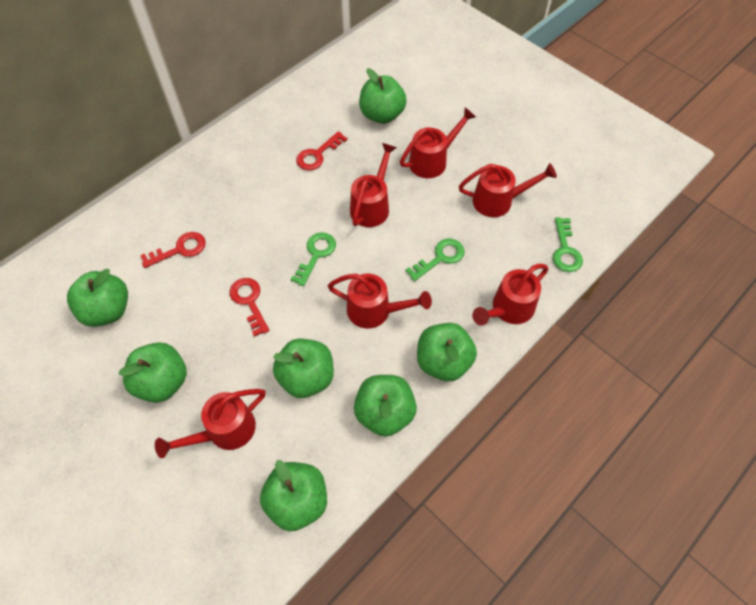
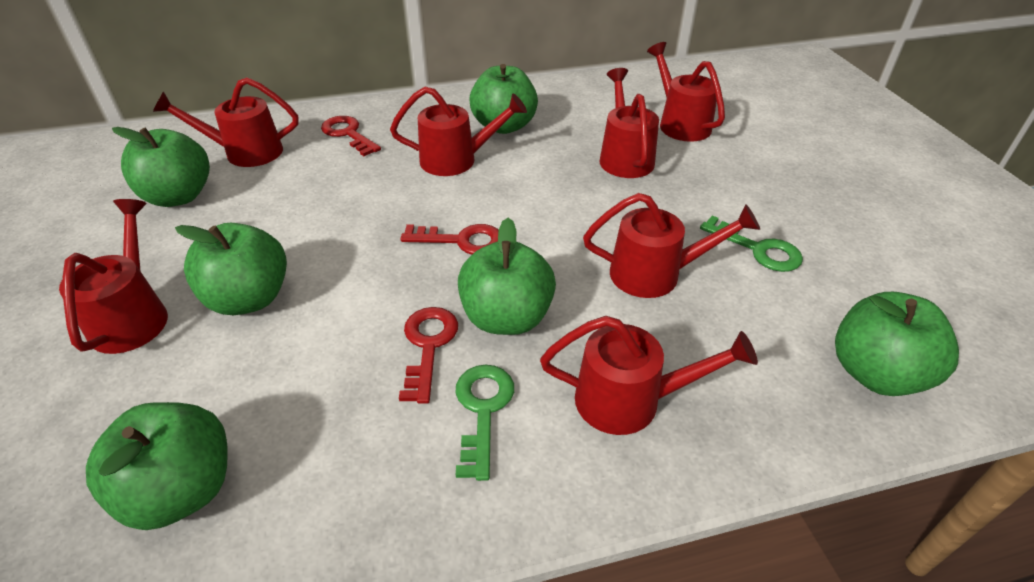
green apple: [67,269,128,327] [119,342,187,403] [260,460,327,531] [273,339,334,398] [354,375,417,437] [359,68,407,124] [417,323,477,381] = 7 -> [86,402,228,530] [112,127,210,207] [175,223,287,315] [458,218,556,335] [469,64,538,134] [835,292,959,396] = 6
green key: [290,232,336,286] [406,239,465,281] [553,218,583,272] = 3 -> [455,365,514,481] [700,215,803,272] = 2
red watering can: [155,389,266,458] [328,273,432,329] [350,143,397,227] [400,107,476,178] [459,163,557,217] [472,264,548,325] = 6 -> [59,199,168,354] [153,77,298,167] [390,87,527,176] [540,316,758,435] [583,193,760,298] [600,68,659,178] [647,42,725,142] = 7

